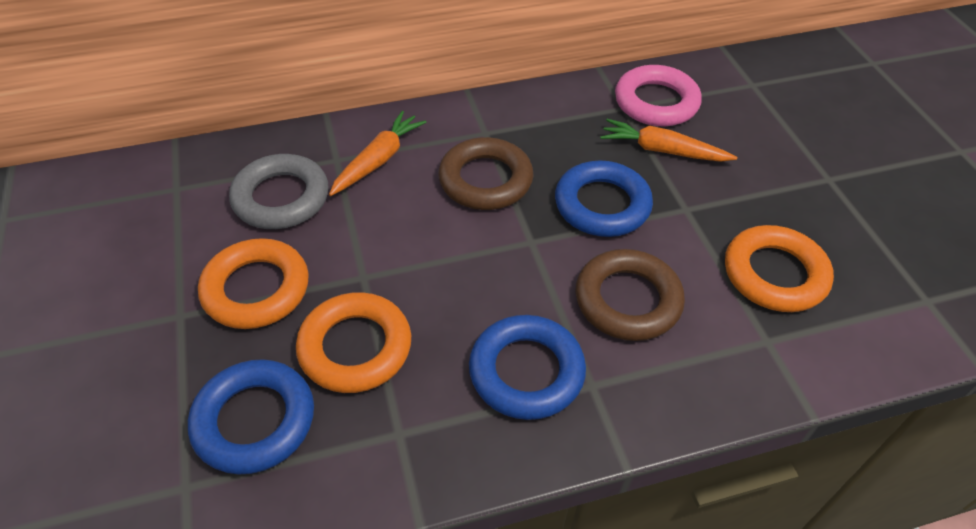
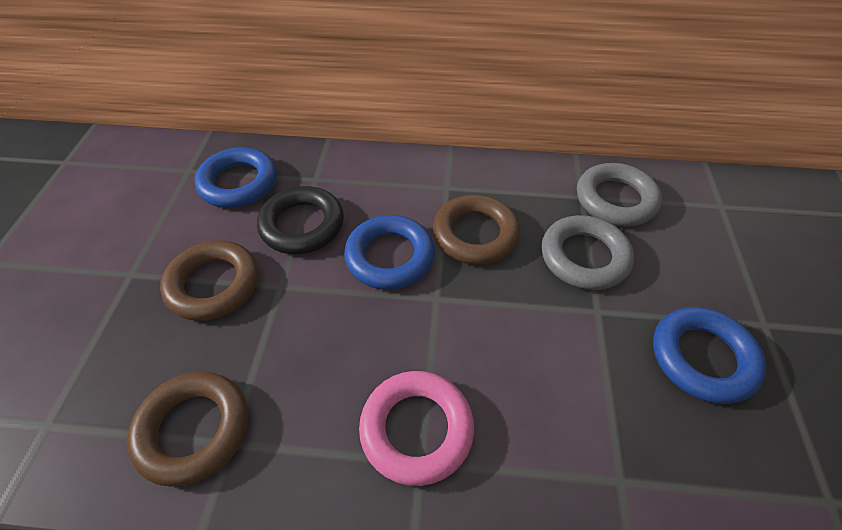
black ring: none = 0 -> [257,186,344,254] = 1
brown ring: [438,137,534,210] [575,249,685,341] = 2 -> [127,371,248,487] [160,240,258,321] [433,195,520,265] = 3
grey ring: [229,154,329,229] = 1 -> [541,215,634,290] [577,163,662,226] = 2
orange carrot: [329,111,426,196] [600,119,737,162] = 2 -> none = 0
orange ring: [198,238,309,329] [296,292,411,393] [725,225,834,312] = 3 -> none = 0

